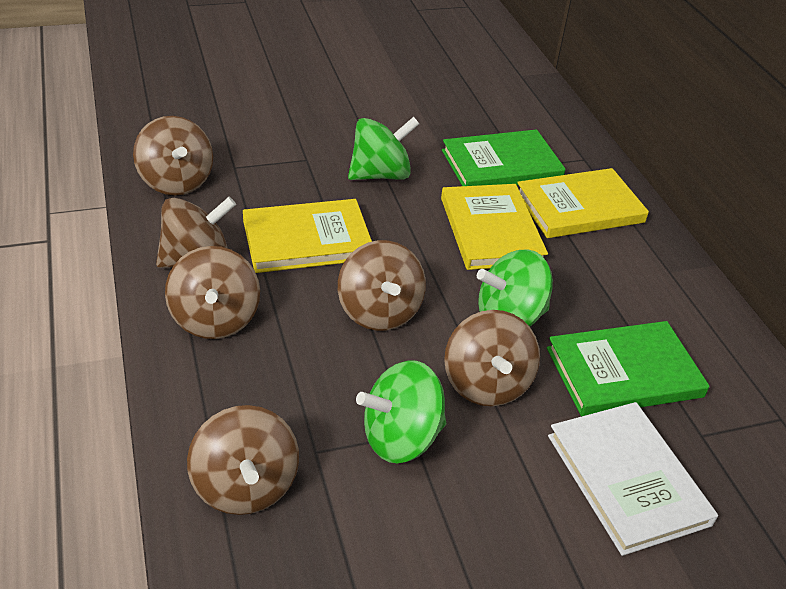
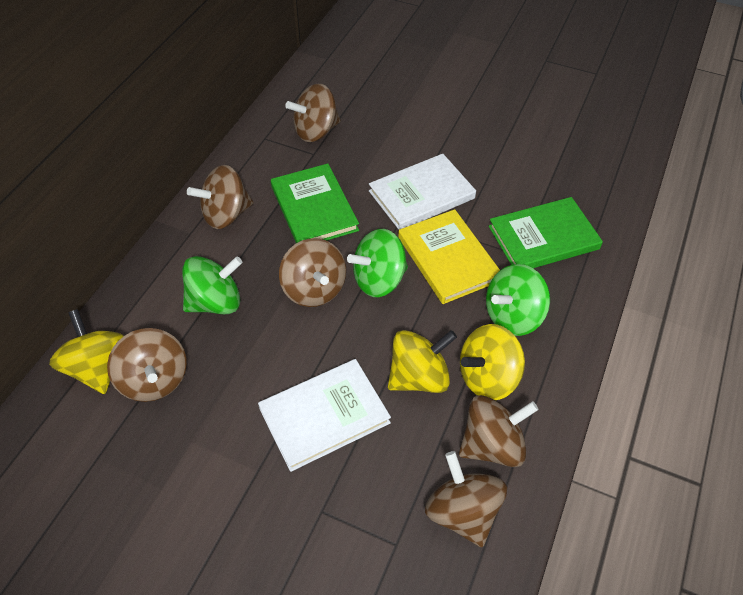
white book: [548,402,718,556] = 1 -> [258,359,391,472] [369,154,476,230] = 2
yellow book: [243,199,372,273] [441,184,548,270] [517,168,649,238] = 3 -> [398,209,500,304] = 1
yellow spinning top: none = 0 -> [49,309,123,394] [388,330,457,393] [460,324,525,400] = 3

